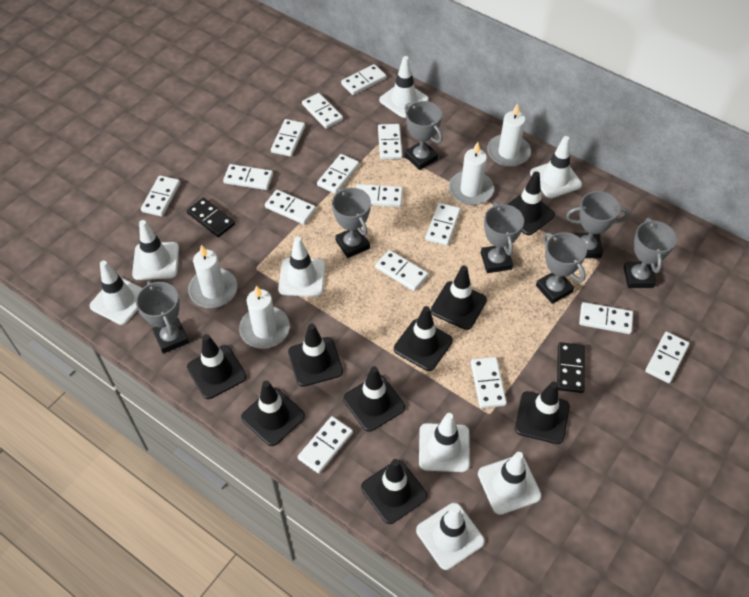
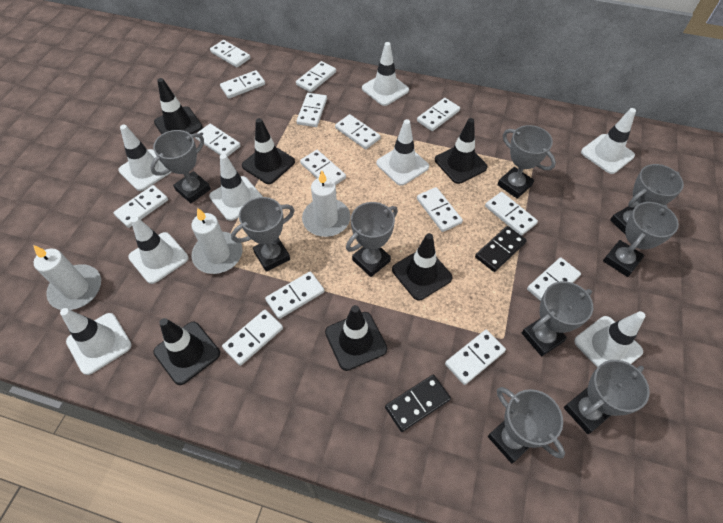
black traffic cone: [187,334,247,399] [241,380,305,446] [288,324,343,387] [343,366,405,432] [361,459,427,524] [394,306,453,371] [431,265,487,330] [507,171,555,235] [515,382,570,444] = 9 -> [153,318,220,385] [154,78,203,134] [242,118,295,184] [325,305,387,371] [392,233,453,301] [435,118,487,184] = 6
grey trophy: [136,281,189,354] [332,188,371,258] [405,101,443,170] [481,202,524,273] [536,232,587,304] [566,191,629,258] [623,218,677,288] = 7 -> [150,130,211,203] [231,197,295,272] [346,202,398,277] [488,387,565,463] [497,125,556,199] [522,281,593,356] [564,360,650,434] [603,202,679,277] [610,164,684,235] = 9
white candle: [188,245,237,308] [239,286,290,349] [449,142,494,205] [487,103,531,167] = 4 -> [33,245,101,310] [191,208,242,274] [302,170,350,237] = 3

